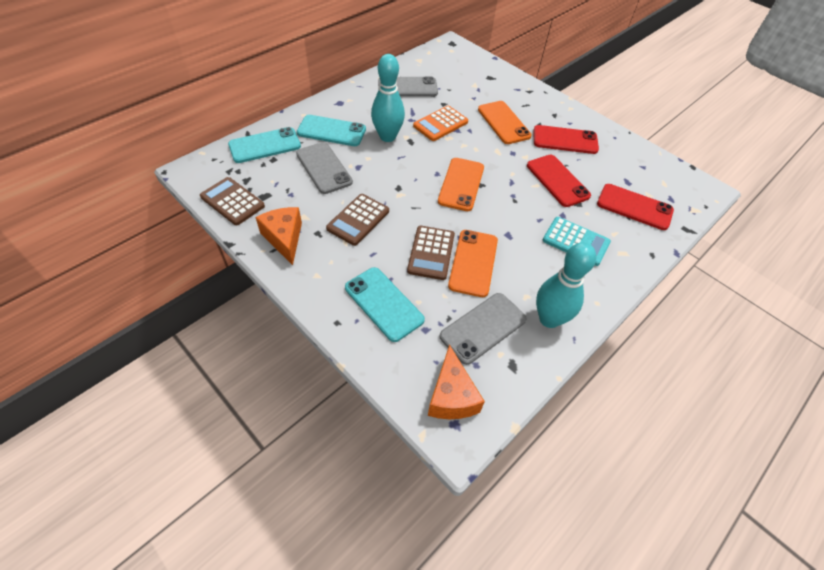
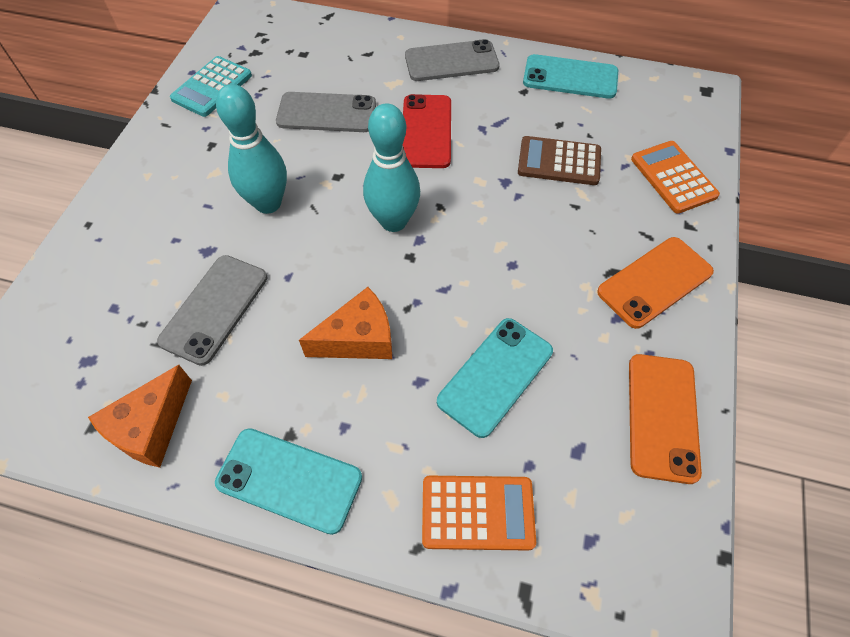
brown calculator: [200,177,265,225] [326,194,389,246] [407,226,455,280] = 3 -> [518,136,601,185] = 1
orange calculator: [413,106,468,141] = 1 -> [422,476,536,551] [631,141,720,214] = 2
orange phone: [438,158,484,211] [448,230,498,297] [478,101,532,144] = 3 -> [597,237,714,329] [629,354,702,484] = 2
red phone: [527,155,591,207] [534,125,599,154] [597,184,674,230] = 3 -> [403,94,451,168] = 1

